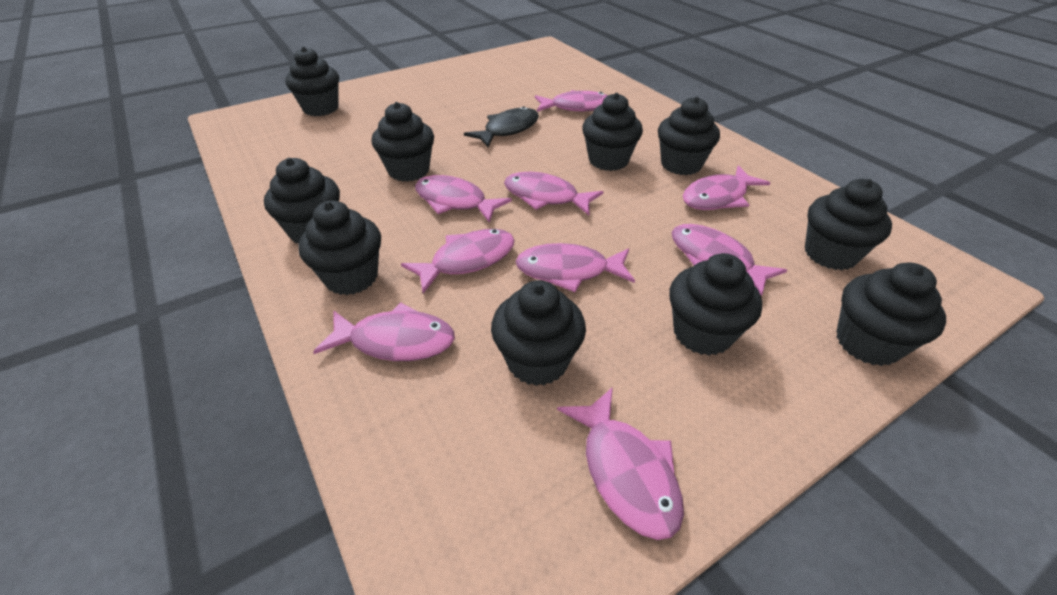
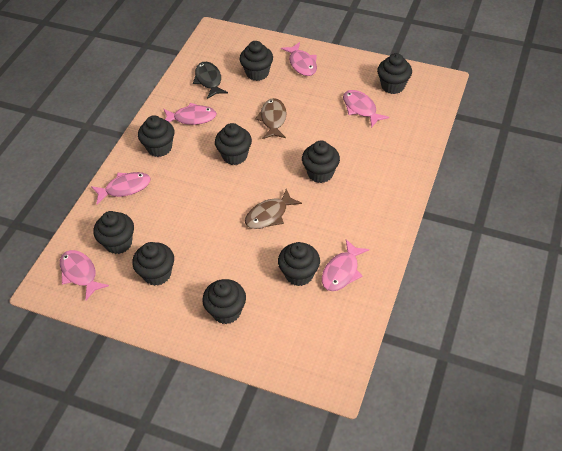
black cupcake: [264,158,340,244] [285,47,339,116] [298,200,381,295] [371,102,434,182] [491,280,586,386] [582,93,643,171] [658,96,720,175] [669,253,762,356] [805,179,892,270] [836,262,946,366] = 10 -> [94,211,134,254] [132,242,174,286] [138,115,174,157] [202,279,246,324] [215,123,252,165] [239,41,273,81] [278,242,320,286] [302,141,340,183] [377,53,412,94] = 9
brown fish: none = 0 -> [245,189,302,229] [255,98,287,139] = 2
pink fish: [313,303,455,361] [401,229,515,293] [415,175,512,223] [504,172,604,215] [516,243,635,292] [535,90,608,112] [557,387,684,540] [672,224,787,296] [683,165,770,210] = 9 -> [60,250,109,300] [91,172,150,204] [164,103,217,125] [281,42,317,76] [322,239,369,291] [343,90,389,128] = 6

